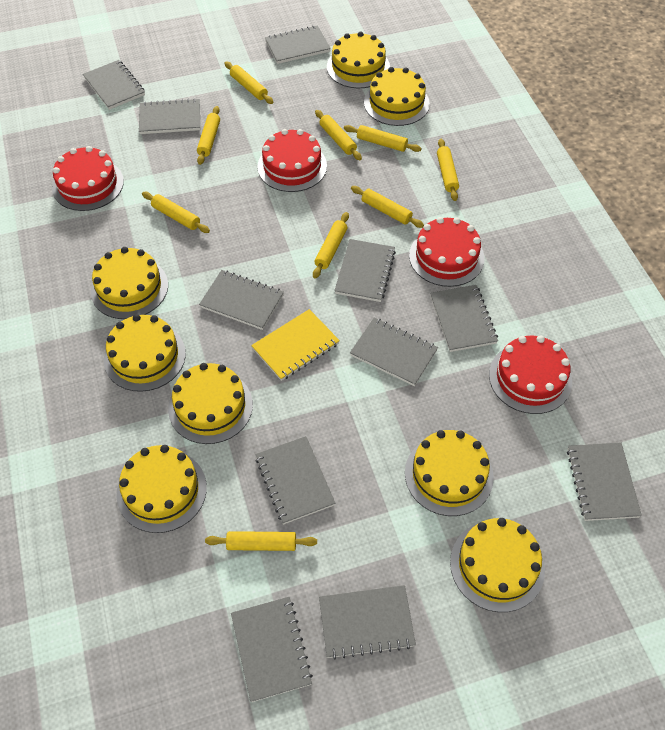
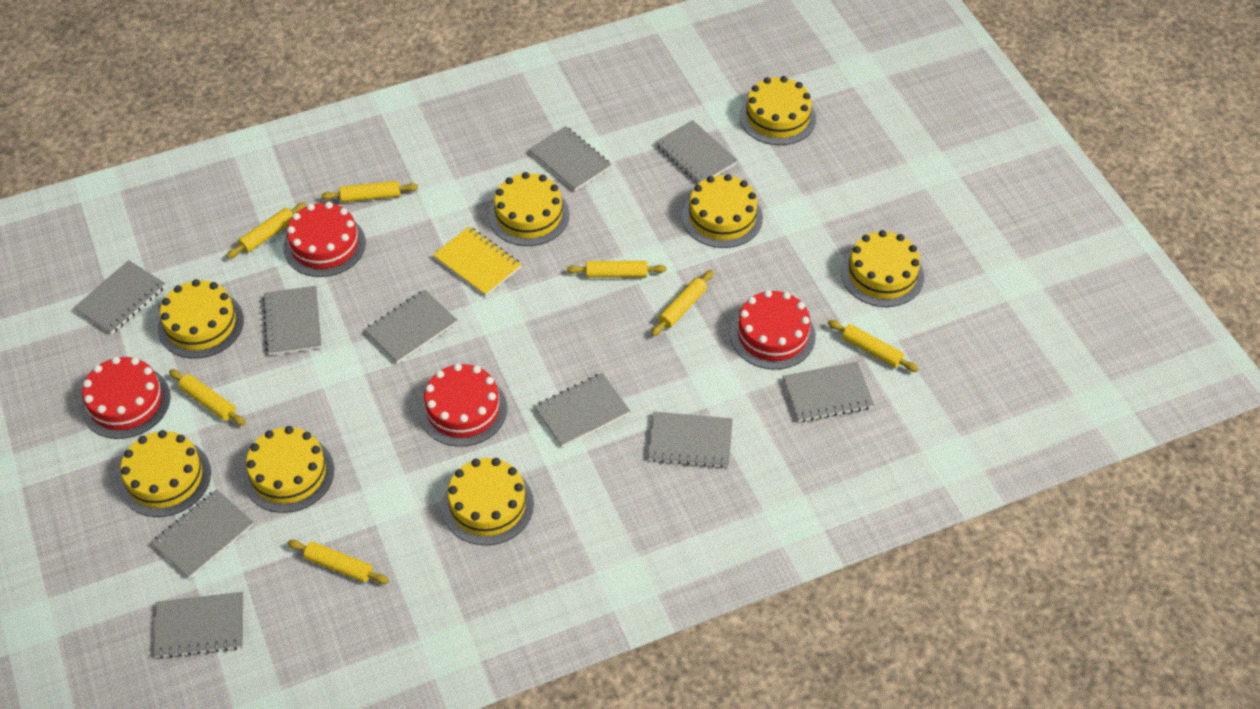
grey notebook: [83,60,145,110] [139,98,200,134] [199,270,284,330] [231,597,313,702] [255,436,335,524] [265,25,331,64] [319,585,416,660] [334,239,396,302] [350,318,438,386] [430,285,498,352] [567,443,642,521] = 11 -> [74,260,166,335] [151,489,254,579] [153,592,244,659] [262,286,322,356] [364,290,457,364] [529,126,612,191] [534,373,630,448] [648,412,733,468] [656,120,738,183] [782,362,874,422] = 10
yellow rolling pin: [142,192,210,233] [197,106,220,165] [205,531,317,551] [224,62,273,104] [313,212,349,279] [315,110,362,160] [344,125,421,152] [351,186,424,228] [437,139,459,201] = 9 -> [169,369,246,426] [226,202,306,258] [288,540,389,584] [321,181,418,202] [567,261,667,278] [651,270,714,336] [828,320,919,372] = 7

